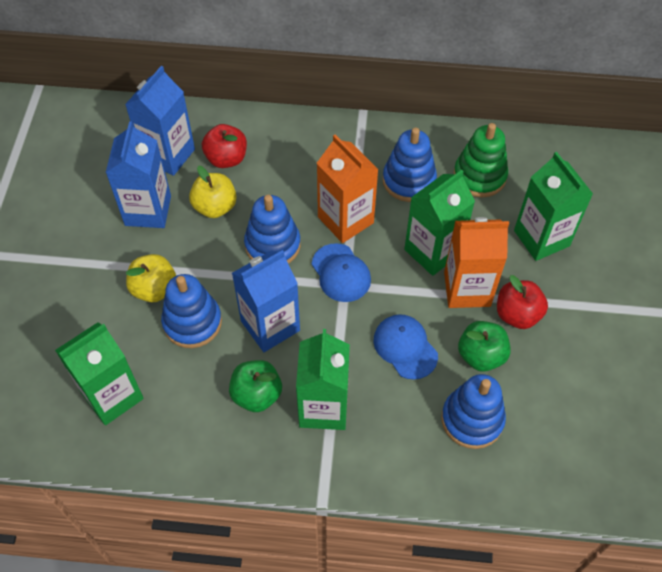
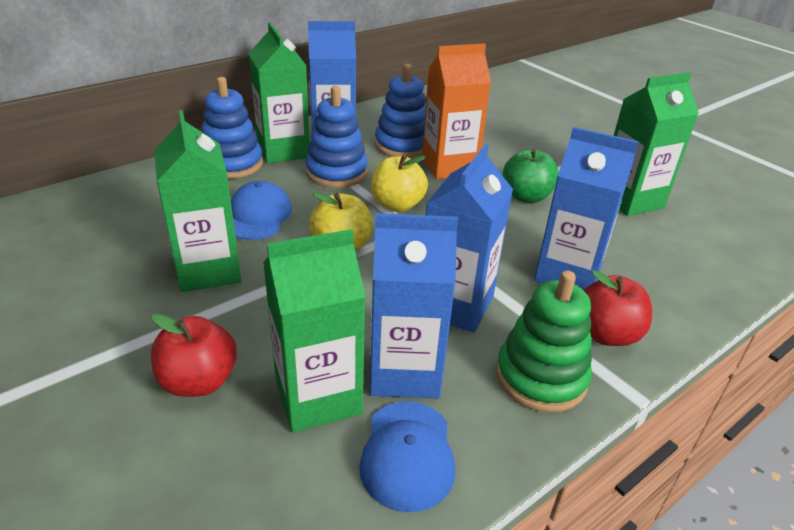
blue carton: [106,121,171,228] [125,66,195,176] [232,250,300,352] = 3 -> [308,21,356,131] [370,213,458,399] [426,144,513,333] [534,127,639,290] = 4
blue stacking toy: [161,274,222,348] [244,195,301,264] [383,128,437,202] [441,374,506,449] = 4 -> [202,77,263,179] [305,86,368,188] [375,63,426,158] = 3
green apple: [229,360,282,412] [458,321,511,372] = 2 -> [503,149,559,203] = 1
orange carton: [317,135,379,243] [444,217,509,308] = 2 -> [422,43,491,179] = 1

